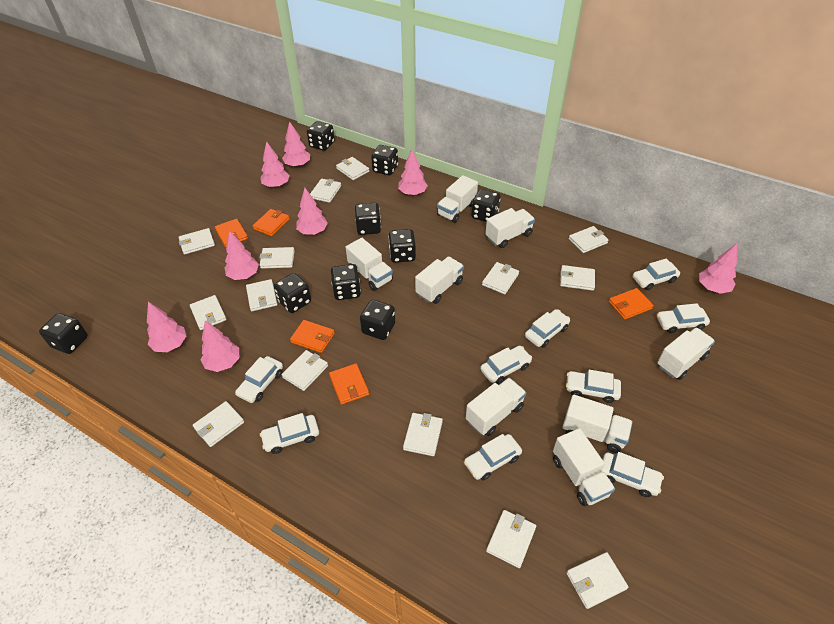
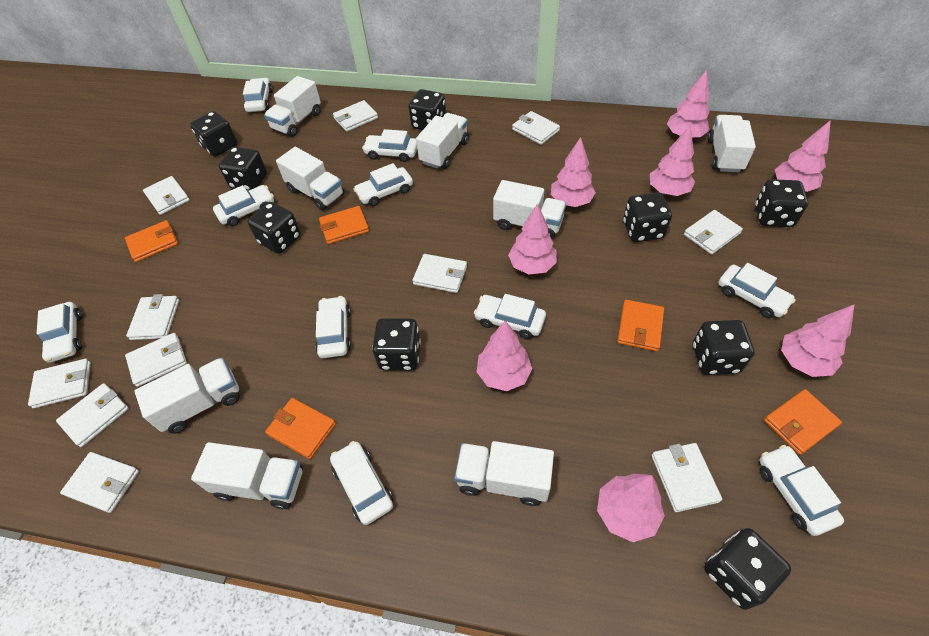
white car: [235,356,283,403] [260,413,319,454] [464,434,522,480] [480,346,532,384] [525,309,570,348] [566,370,621,403] [601,452,664,497] [633,258,680,290] [657,303,710,333] = 9 -> [37,302,83,363] [213,185,274,226] [243,78,273,112] [315,296,351,358] [330,441,393,525] [353,163,413,206] [362,129,417,162] [474,294,546,339] [718,263,796,318] [759,445,844,536] = 10
white wallet: [179,228,215,255] [190,295,226,330] [193,401,244,447] [246,279,277,311] [259,247,295,269] [282,350,328,391] [310,179,341,203] [336,157,369,180] [403,413,443,456] [482,262,519,294] [486,510,536,568] [560,265,595,291] [566,552,628,609] [569,226,609,253] = 14 -> [28,359,91,409] [56,383,129,447] [60,452,139,513] [125,333,187,387] [126,294,179,340] [143,176,190,215] [333,100,378,132] [412,254,467,293] [512,111,560,145] [651,443,722,512] [684,210,743,254] = 11

